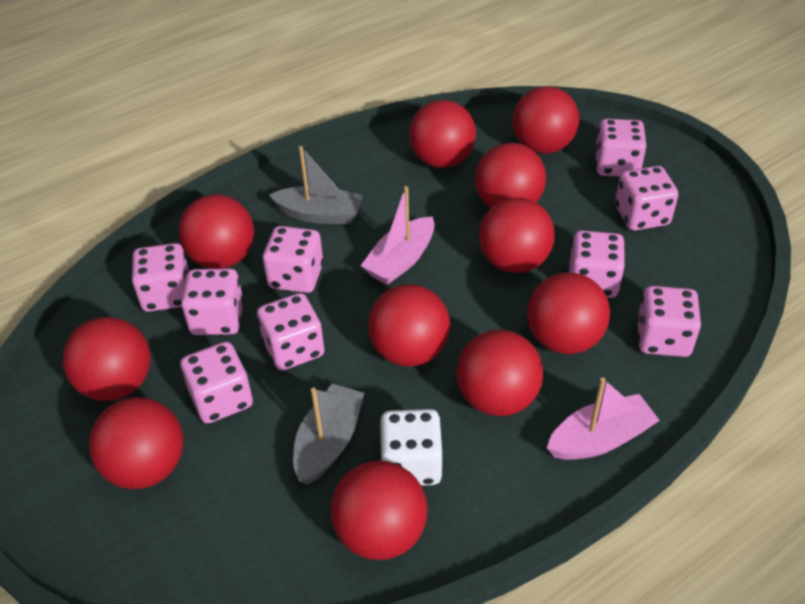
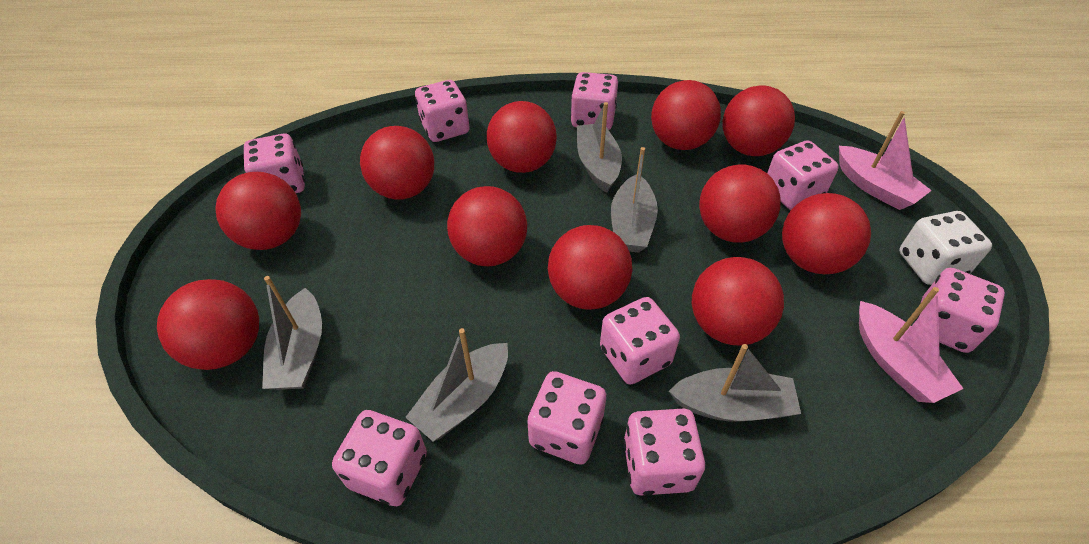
grey boat: [269,146,363,224] [293,383,364,485] = 2 -> [262,276,322,390] [405,328,508,442] [577,102,622,193] [611,147,658,253] [669,344,801,421] = 5

